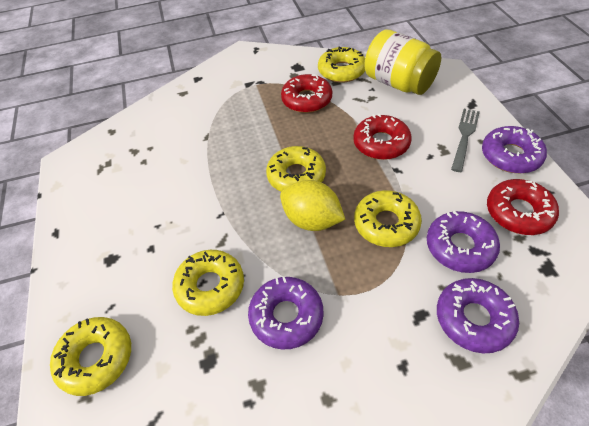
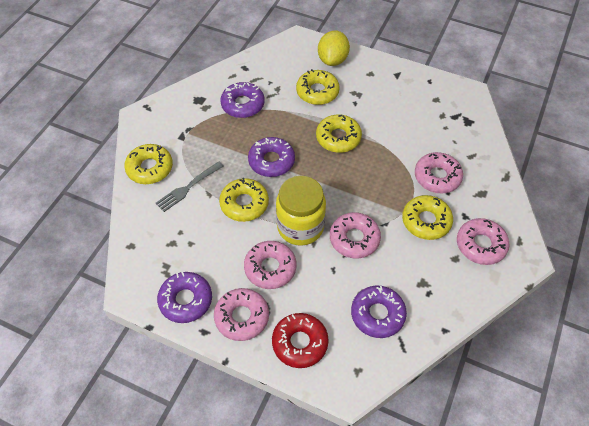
pink donut: none = 0 -> [214,288,269,341] [244,241,297,289] [330,212,381,259] [415,152,463,194] [457,218,510,265] = 5
red donut: [281,74,332,113] [353,114,412,160] [487,179,559,235] = 3 -> [272,313,329,368] = 1

